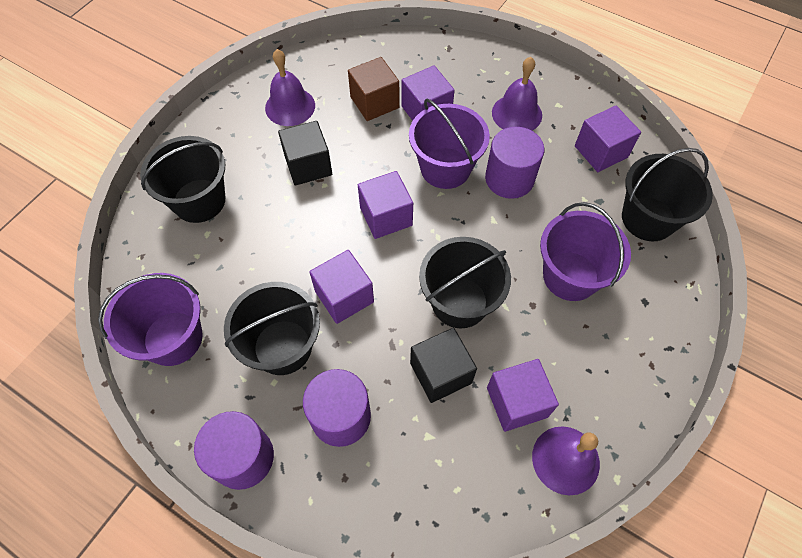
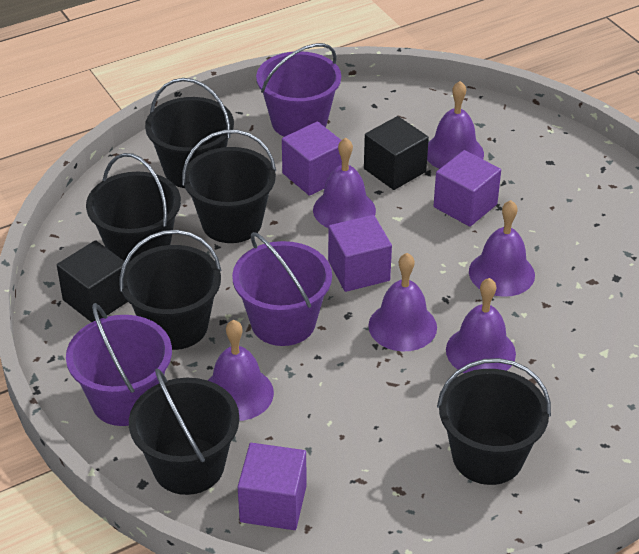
black bucket: [140,136,225,223] [224,282,320,375] [419,237,511,328] [622,148,713,241] = 4 -> [86,153,181,263] [119,230,221,350] [129,368,239,495] [145,78,234,188] [182,130,276,243] [437,358,551,485] = 6
brown cube: [348,57,399,121] = 1 -> none = 0
purple bell: [265,49,315,126] [492,57,542,131] [532,426,600,495] = 3 -> [208,320,274,421] [313,138,376,228] [368,253,437,351] [427,81,484,169] [446,278,516,373] [469,200,535,297] = 6
purple cube: [309,250,374,324] [358,171,413,239] [402,65,455,121] [487,359,559,432] [575,106,641,172] = 5 -> [238,443,307,530] [282,121,342,196] [328,215,392,292] [434,150,501,227] = 4
purple cylinder: [194,411,274,490] [303,369,371,447] [485,127,544,199] = 3 -> none = 0

